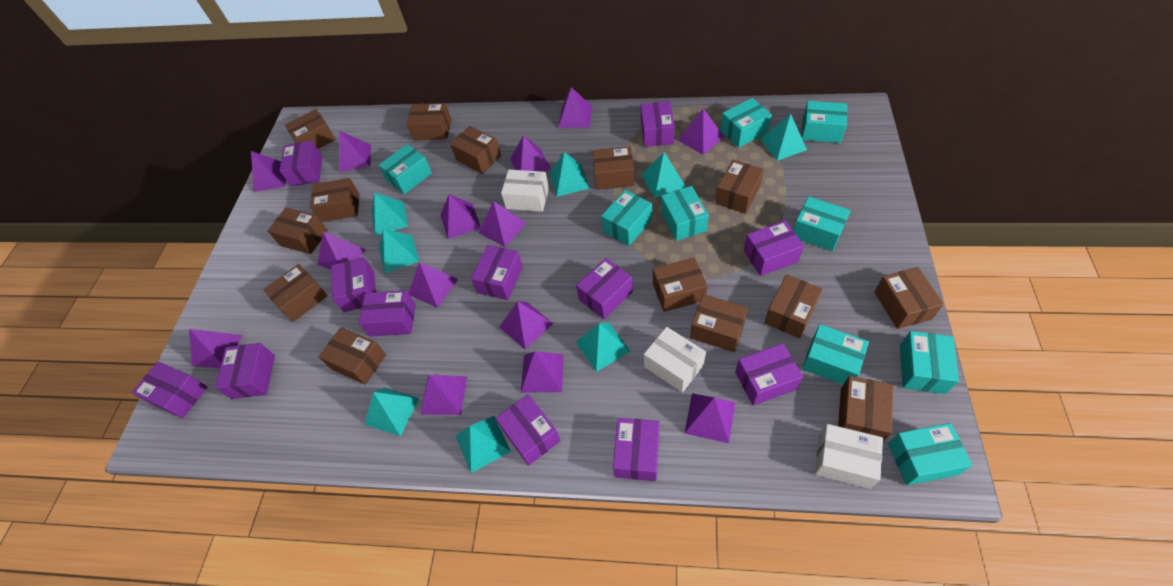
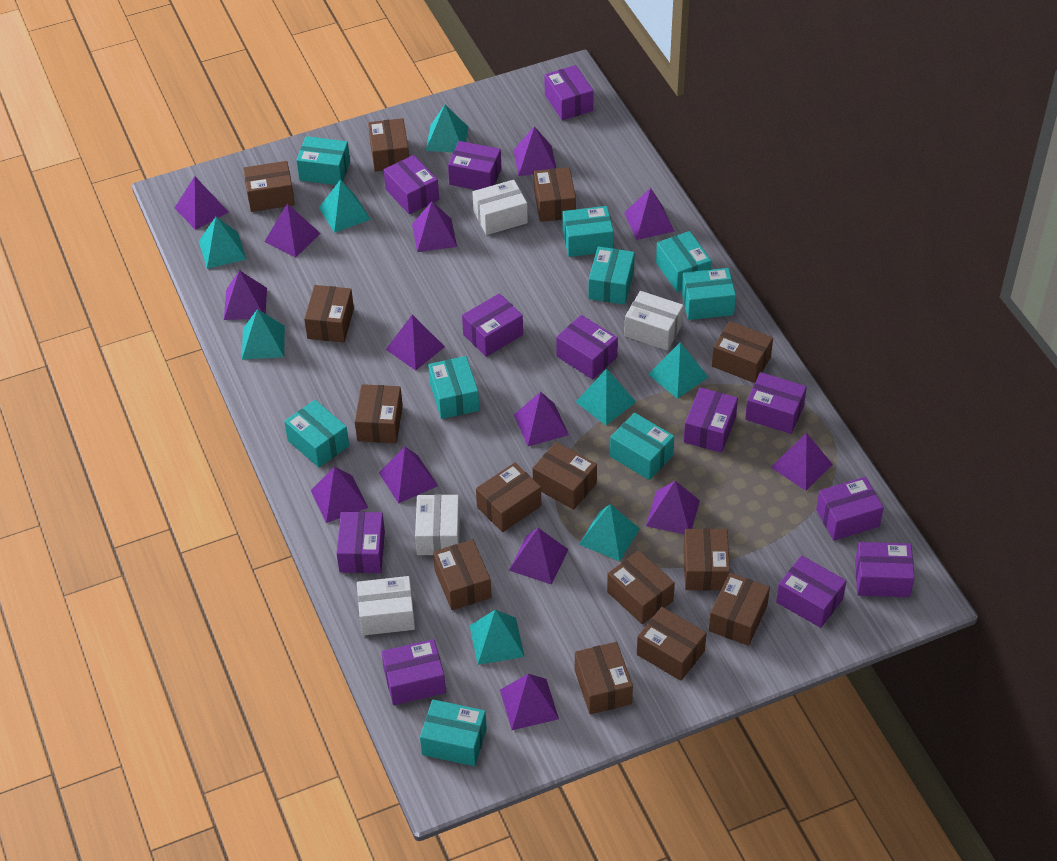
white box: [501,170,549,212] [644,327,706,393] [815,424,883,489] = 3 -> [357,576,415,636] [415,494,460,555] [472,180,528,235] [624,291,684,350] = 4

